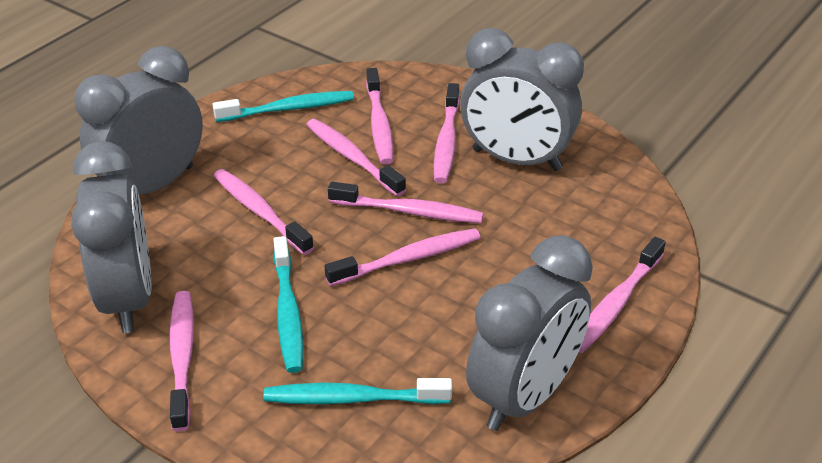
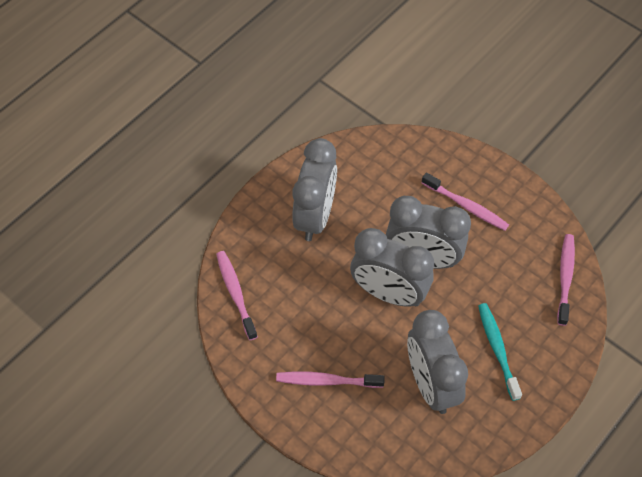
pink toothbrush: [169,291,194,432] [214,169,314,255] [306,119,406,196] [325,228,481,286] [328,182,484,223] [366,68,393,164] [434,83,460,183] [579,237,666,353] = 8 -> [216,251,258,340] [276,372,385,388] [422,172,509,231] [557,234,575,326] = 4
turquoise toothbrush: [212,91,354,122] [263,378,452,404] [273,236,303,373] = 3 -> [478,303,522,401] = 1

